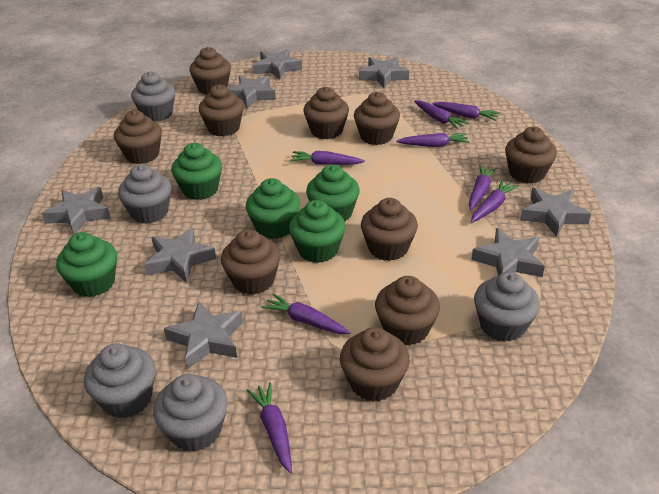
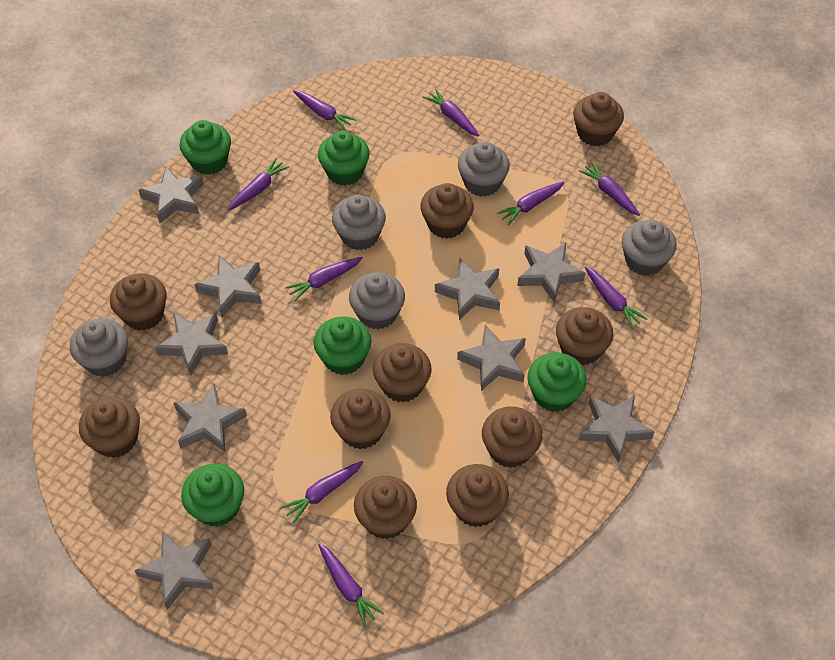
grey star: [42,187,111,234] [144,228,216,283] [164,302,243,369] [227,75,276,108] [253,49,302,80] [359,57,409,88] [471,228,545,277] [520,188,591,237] = 8 -> [134,531,214,610] [138,166,204,223] [155,313,228,376] [174,384,247,452] [194,256,262,317] [435,258,500,320] [457,325,526,391] [517,243,585,303] [579,395,654,463] = 9
purple carrot: [247,382,292,473] [262,293,351,334] [290,151,365,165] [396,133,470,147] [414,100,469,129] [432,102,500,121] [469,165,498,210] [471,180,519,223] = 8 -> [228,158,289,211] [280,461,363,524] [285,257,363,301] [293,90,357,130] [318,543,384,627] [423,89,480,137] [497,181,565,225] [579,162,640,216] [585,266,647,329] = 9

